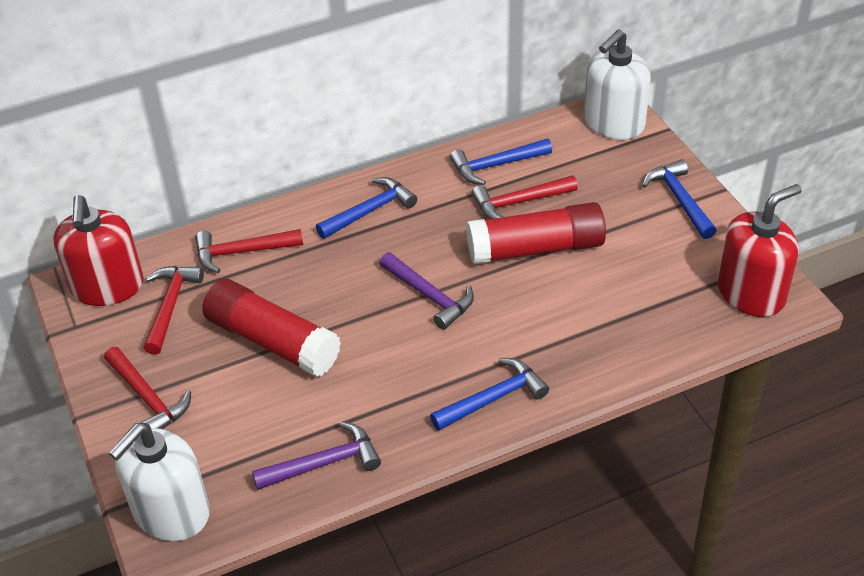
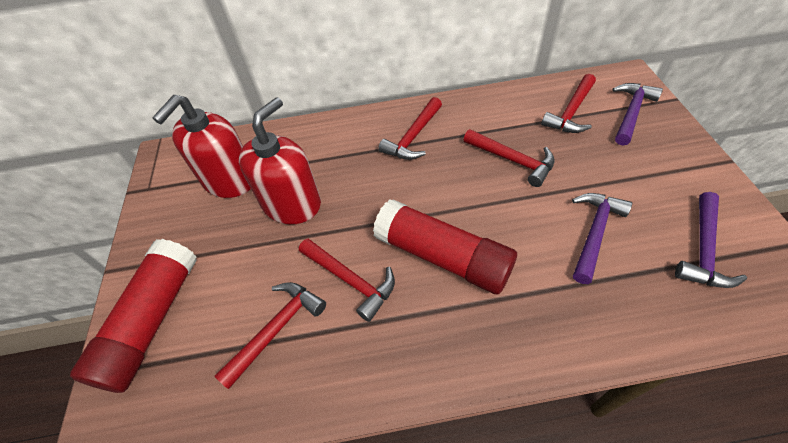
blue hammer: [316,177,417,239] [430,358,549,431] [450,139,552,185] [642,159,717,239] = 4 -> none = 0
purple hammer: [252,421,381,490] [379,252,474,330] = 2 -> [572,193,632,284] [612,83,663,146] [675,192,747,288] = 3
red hammer: [104,347,191,429] [144,266,204,355] [195,229,303,273] [471,175,578,219] = 4 -> [214,282,326,389] [299,239,395,322] [378,97,442,160] [464,129,555,187] [541,74,596,133] = 5
white soap dispenser: [109,423,210,541] [584,29,651,140] = 2 -> none = 0

